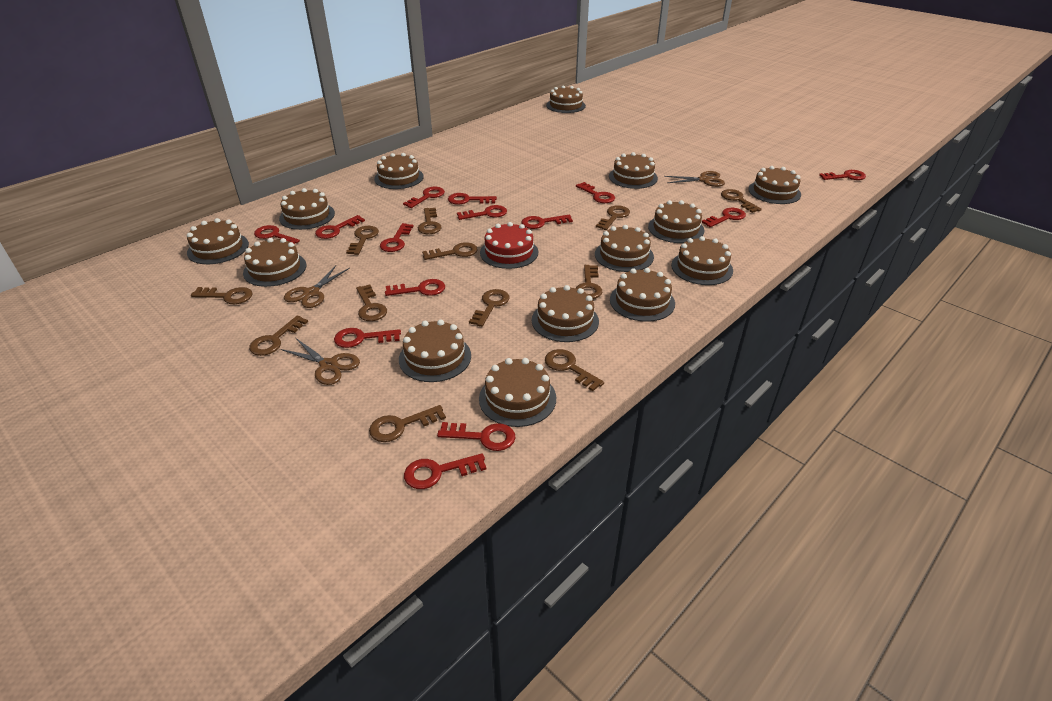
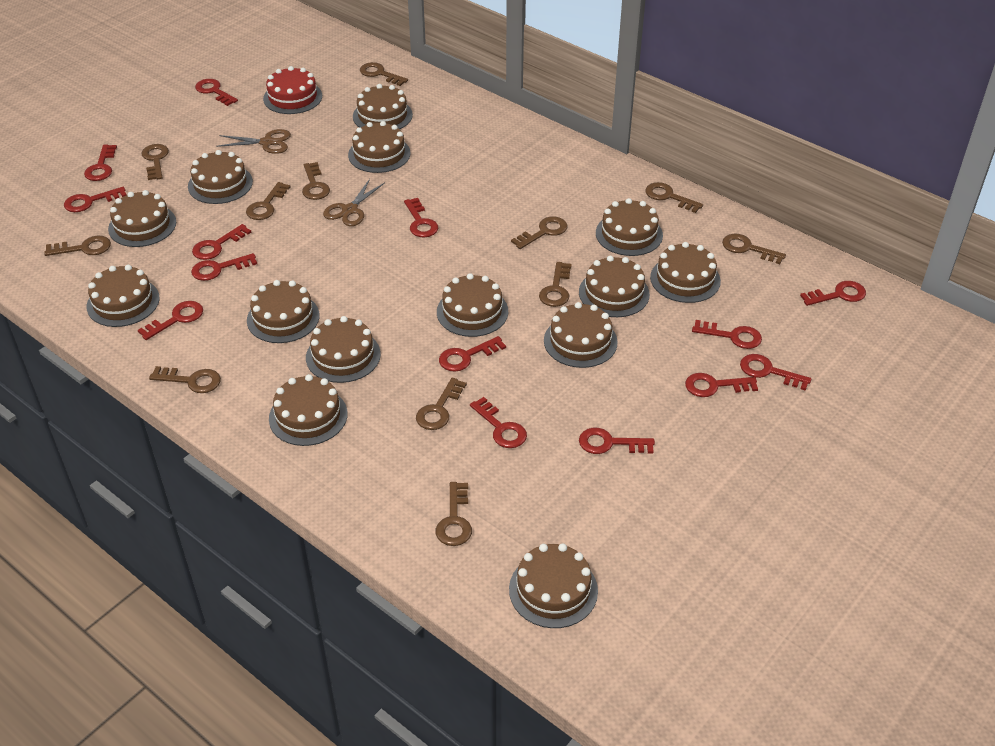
brown scissors: [281,338,360,385] [284,265,350,308] [664,171,725,187] = 3 -> [216,129,291,154] [323,179,385,226] = 2

